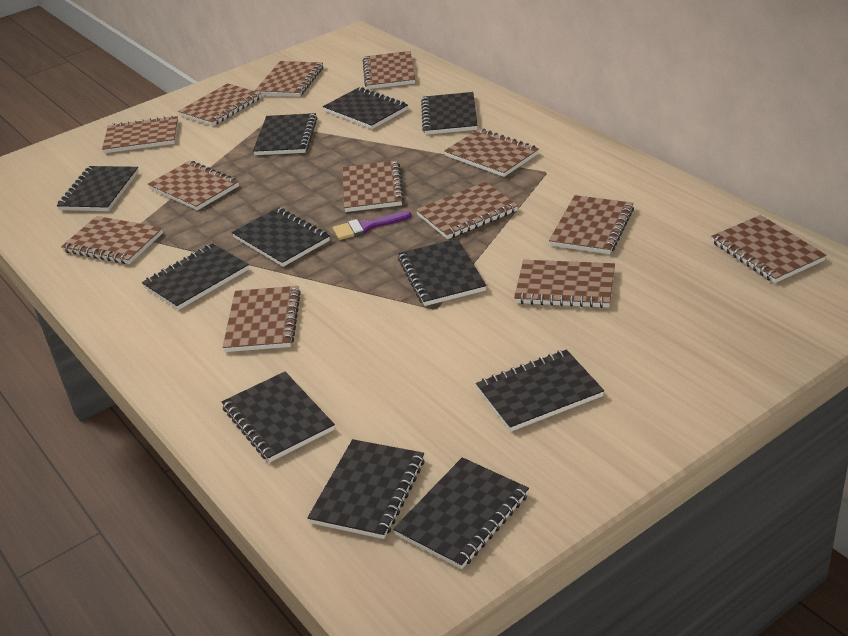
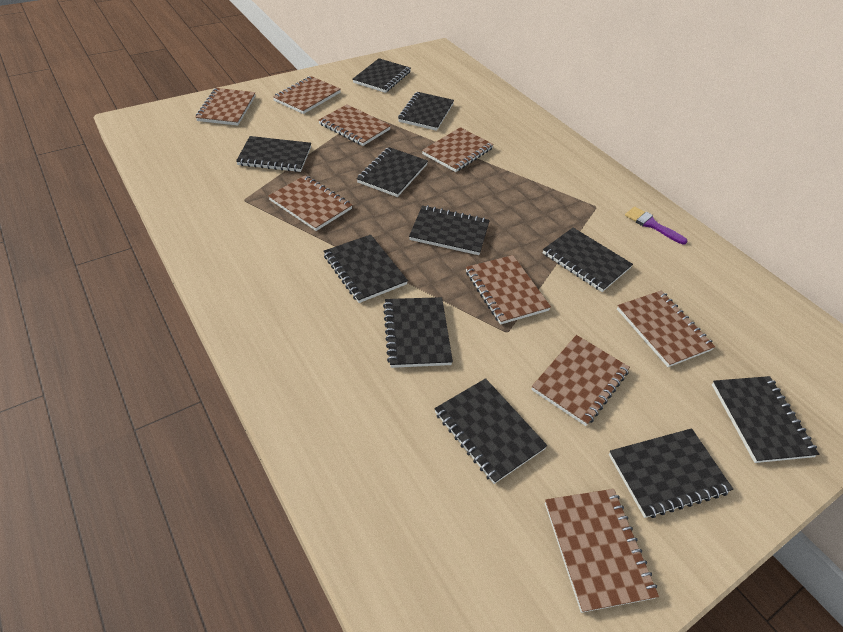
brown notebook: [61,216,163,264] [102,115,178,153] [148,161,239,210] [178,83,261,126] [223,286,301,352] [255,61,323,97] [342,160,404,212] [363,51,415,89] [416,182,518,239] [444,128,539,177] [514,260,615,308] [549,195,634,254] [711,215,826,283] = 13 -> [195,88,255,126] [268,175,352,231] [273,76,341,114] [318,104,391,146] [422,127,494,172] [466,255,551,325] [531,335,630,426] [545,489,659,613] [617,291,716,367] = 9

